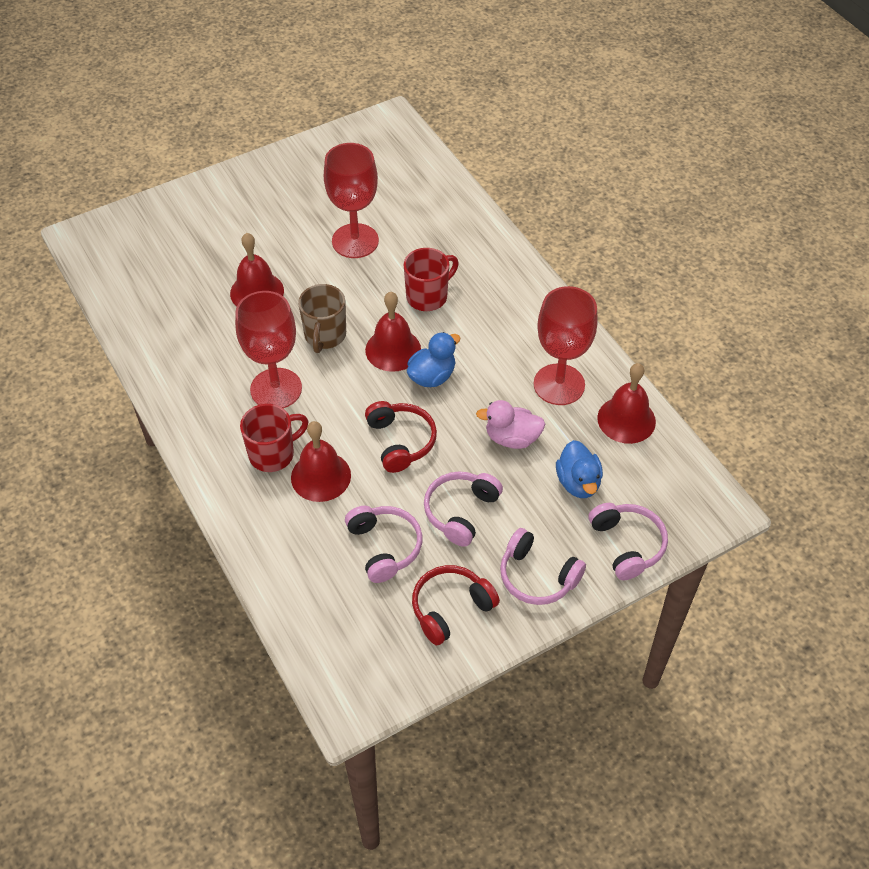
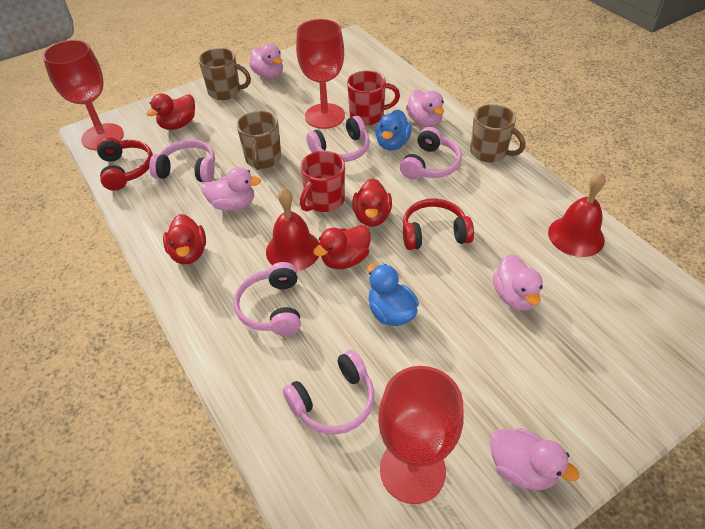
brown mug: [298,284,346,353] = 1 -> [198,48,251,100] [237,111,281,170] [470,104,525,162] = 3
pink duck: [476,400,545,449] = 1 -> [201,167,261,211] [249,44,283,79] [406,90,444,127] [490,428,579,490] [493,254,543,311] = 5
pink headphones: [345,506,422,583] [424,471,503,547] [500,528,586,605] [588,503,668,580] = 4 -> [149,140,215,182] [233,262,301,336] [283,350,374,435] [306,116,370,162] [400,127,462,180] = 5
red bell: [230,233,284,306] [291,421,351,502] [365,292,421,372] [597,363,656,444] = 4 -> [266,188,320,271] [548,172,606,257] = 2
red duck: none = 0 -> [146,93,195,130] [163,214,206,264] [313,225,371,269] [352,178,392,227] = 4

